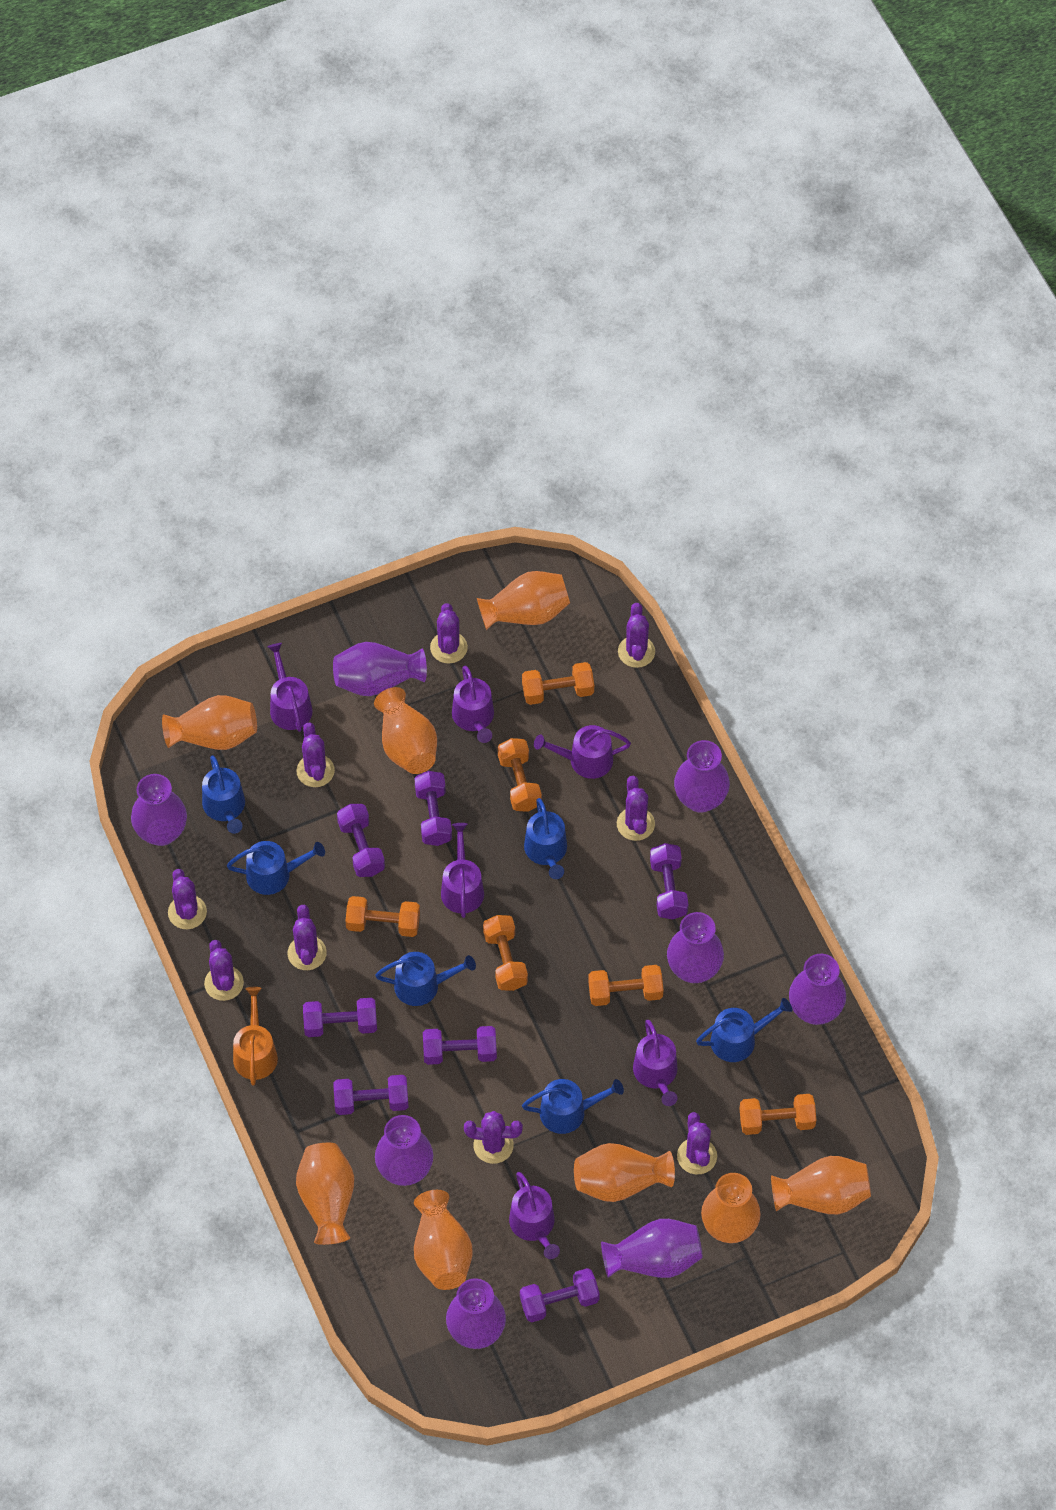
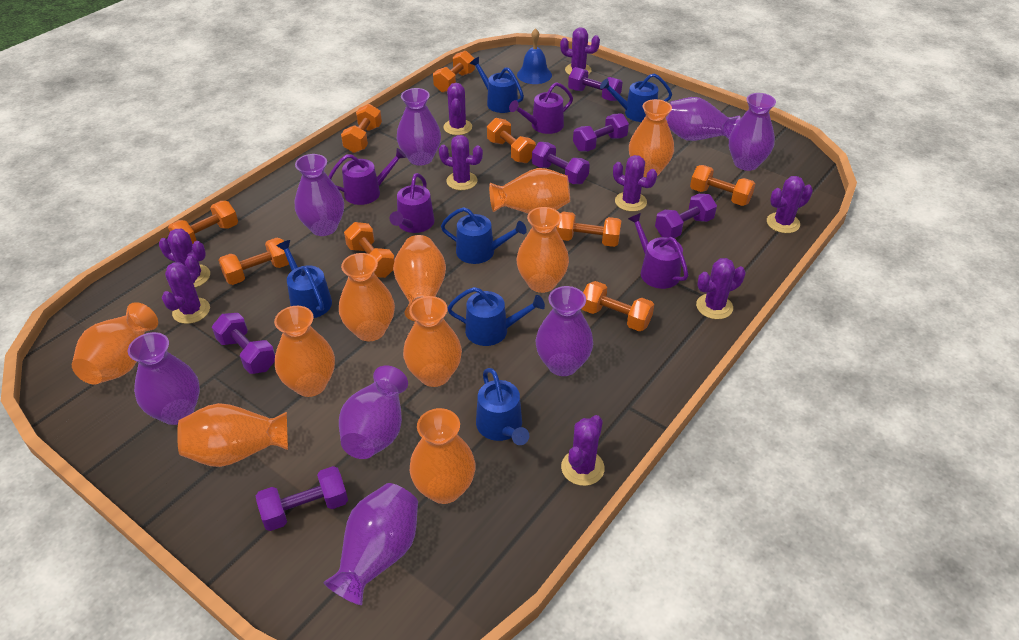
blue bell: none = 0 -> [517,28,552,84] = 1
orange dumbbell: [346,896,420,937] [483,915,528,991] [498,738,542,812] [522,662,594,705] [588,965,663,1006] [740,1094,816,1135] = 6 -> [168,201,238,244] [218,238,289,285] [341,104,382,153] [344,222,395,278] [433,51,475,93] [487,118,536,163] [556,212,621,247] [582,281,654,331] [690,165,755,206] = 9
orange vase: [162,695,257,750] [296,1143,354,1245] [374,687,437,774] [414,1190,473,1290] [477,571,570,630] [574,1143,675,1202] [701,1173,761,1243] [771,1156,871,1214] = 8 -> [72,302,158,384] [177,403,288,467] [274,306,335,397] [339,253,395,341] [393,235,446,321] [403,296,462,387] [410,408,475,504] [489,168,570,213] [517,207,569,293] [629,99,674,177] = 10
orange watering can: [233,987,278,1086] = 1 -> none = 0
purple dumbbell: [303,998,377,1037] [333,1075,409,1115] [337,804,385,877] [415,771,452,846] [423,1026,497,1065] [520,1268,600,1322] [650,843,689,919] = 7 -> [212,313,275,374] [256,466,348,531] [532,142,590,184] [568,67,622,101] [573,113,629,152] [655,194,717,238] = 6
purple watering can: [267,643,313,732] [441,823,484,918] [452,665,494,743] [509,1172,560,1259] [534,725,631,779] [633,1020,678,1106] = 6 -> [328,148,406,205] [390,173,435,233] [509,82,573,134] [628,213,688,289] = 4

